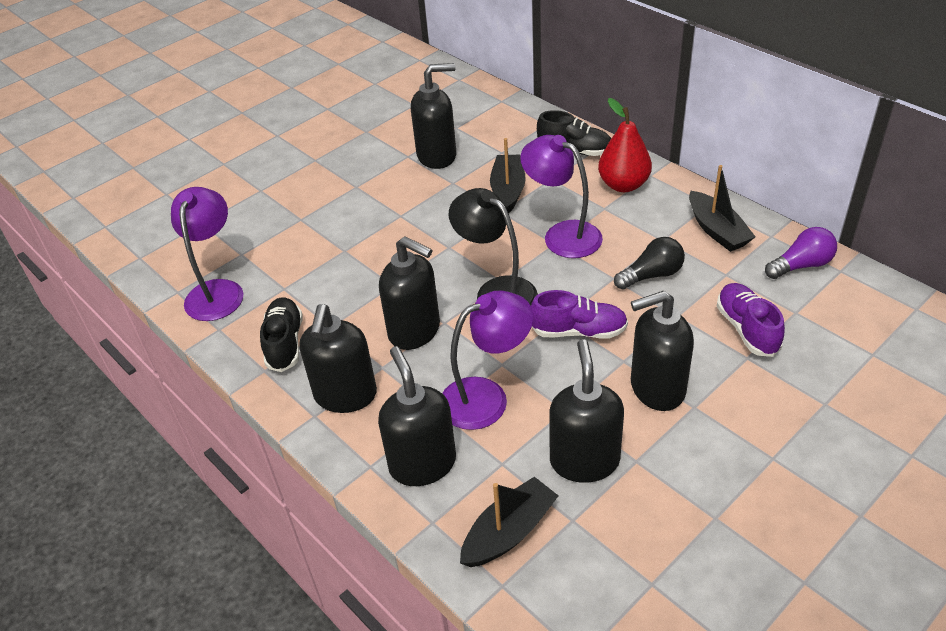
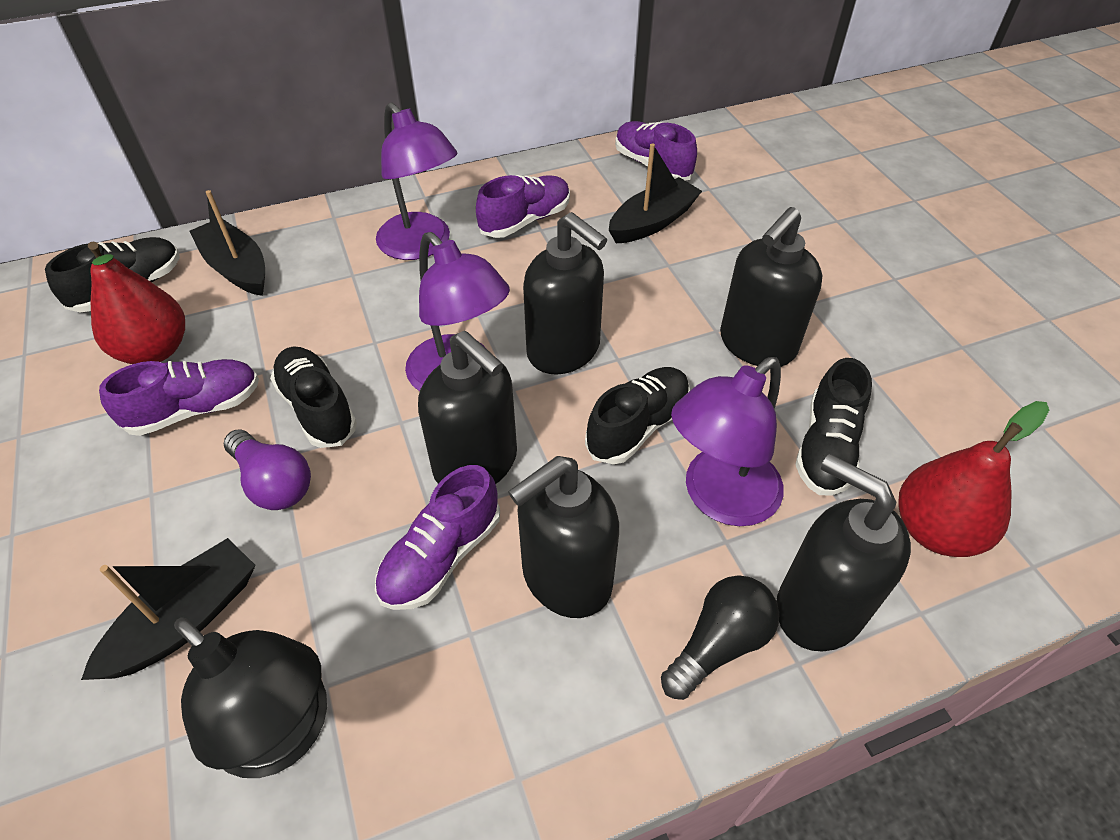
black shoe: [260,297,303,372] [537,110,611,156] = 2 -> [45,237,180,312] [270,346,357,448] [585,367,690,464] [795,358,872,495] = 4
black soap dispenser: [299,304,377,413] [378,346,456,486] [379,236,440,350] [411,63,456,169] [549,339,624,483] [631,291,694,411] = 6 -> [418,331,517,484] [508,456,619,618] [523,212,607,374] [720,207,823,367] [777,454,911,651] = 5
purple shoe: [531,290,628,339] [717,283,785,357] = 2 -> [99,359,259,436] [375,465,500,610] [476,175,570,238] [615,121,697,181] = 4
red pear: [598,98,652,192] = 1 -> [88,242,185,364] [899,401,1049,557] = 2

